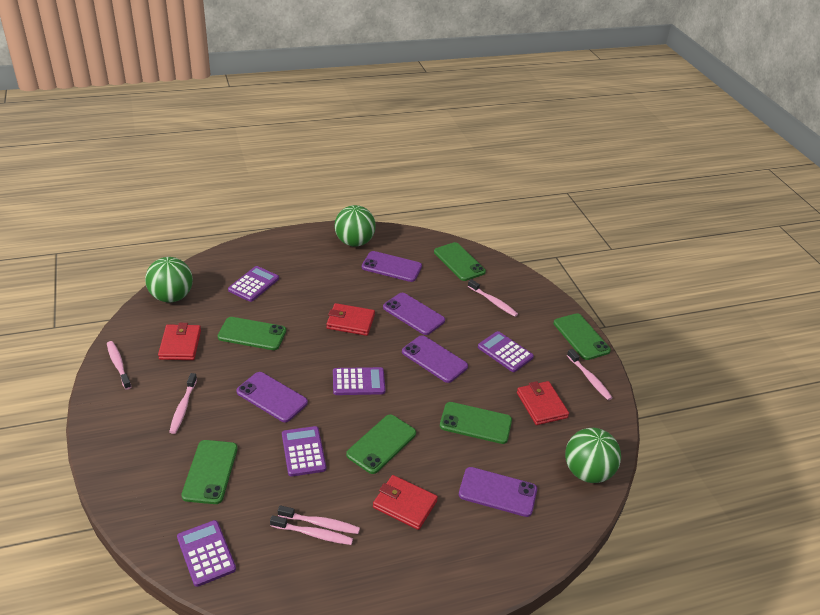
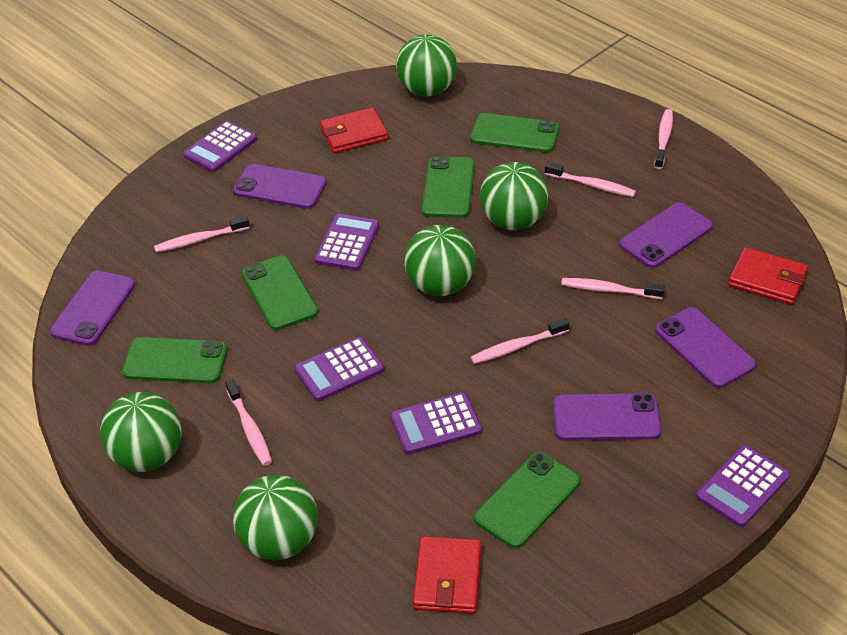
green ball: [145,257,193,303] [334,205,376,247] [565,428,621,483] = 3 -> [100,392,181,472] [233,475,318,560] [396,34,457,96] [404,225,476,296] [480,162,548,230] = 5
green phone: [181,440,238,504] [218,317,286,350] [346,415,416,474] [434,242,486,281] [440,402,512,444] [554,313,611,360] = 6 -> [122,337,227,383] [242,255,318,330] [422,156,475,218] [470,113,559,153] [474,452,580,548] = 5
red wallet: [158,323,201,360] [326,303,375,336] [373,475,438,530] [517,381,569,425] = 4 -> [320,108,388,153] [413,536,481,614] [728,247,808,305] = 3

